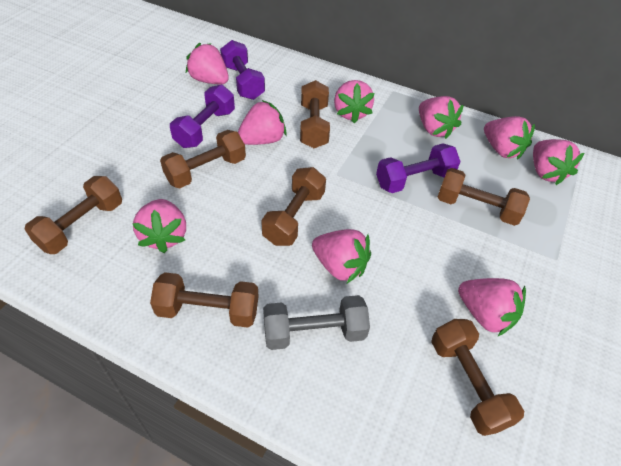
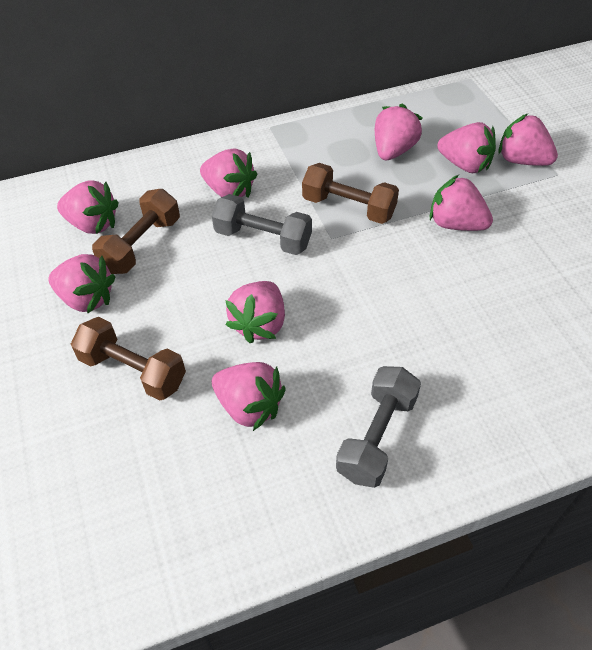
brown dumbbell: [24,176,122,254] [150,272,259,328] [160,130,246,188] [261,167,326,246] [300,80,330,148] [431,319,524,436] [438,168,530,226] = 7 -> [71,317,186,401] [92,189,180,274] [302,163,399,224] = 3
grey dumbbell: [263,295,370,350] = 1 -> [212,194,312,255] [336,366,421,488] = 2
purple dumbbell: [170,85,235,148] [220,40,265,100] [376,144,461,193] = 3 -> none = 0

